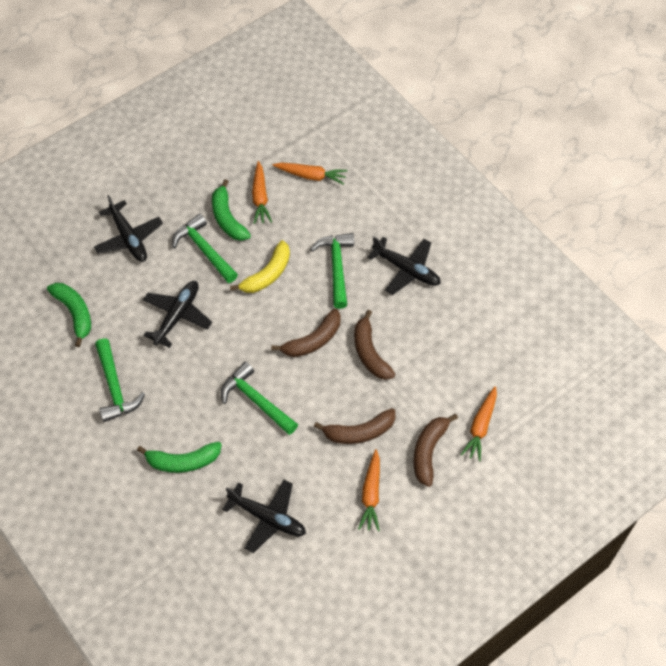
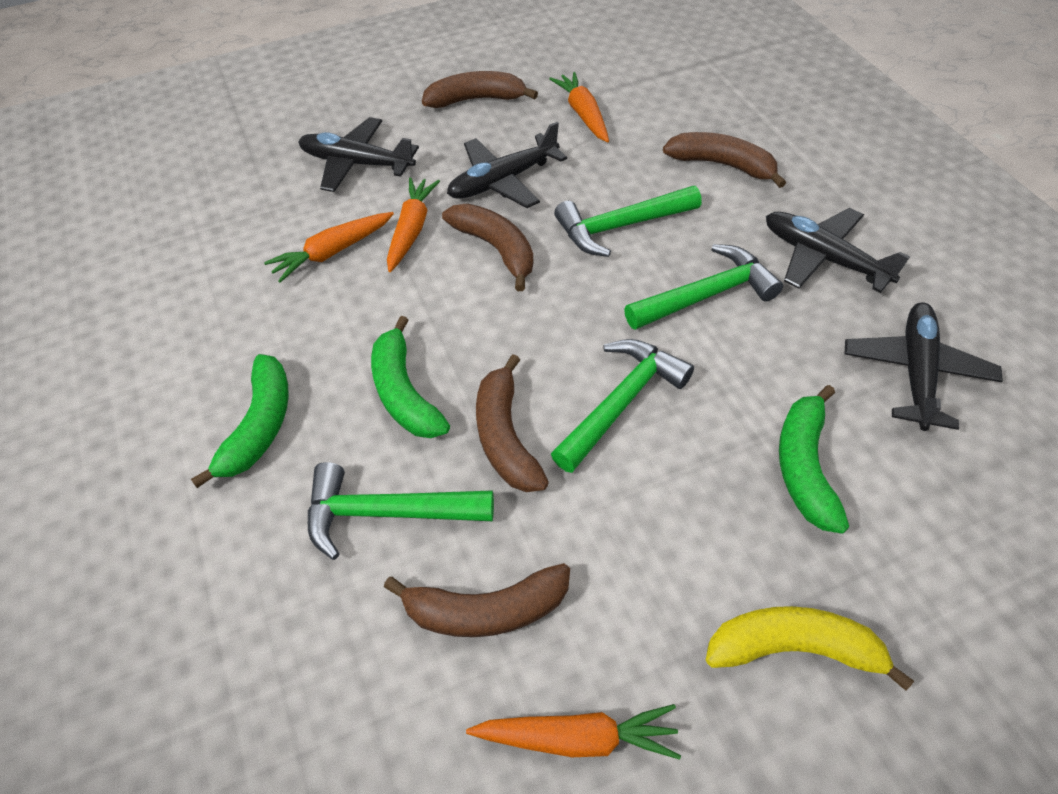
brown banana: [271,309,341,357] [314,408,395,444] [354,310,395,380] [414,414,458,487] = 4 -> [384,563,570,637] [422,71,538,108] [442,204,533,291] [476,354,549,492] [663,132,786,188] = 5

